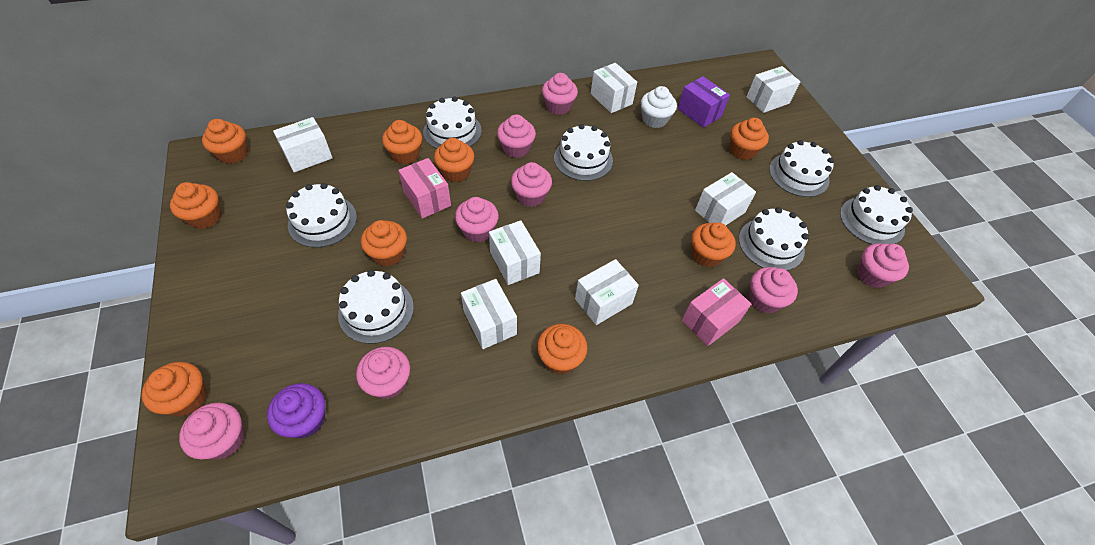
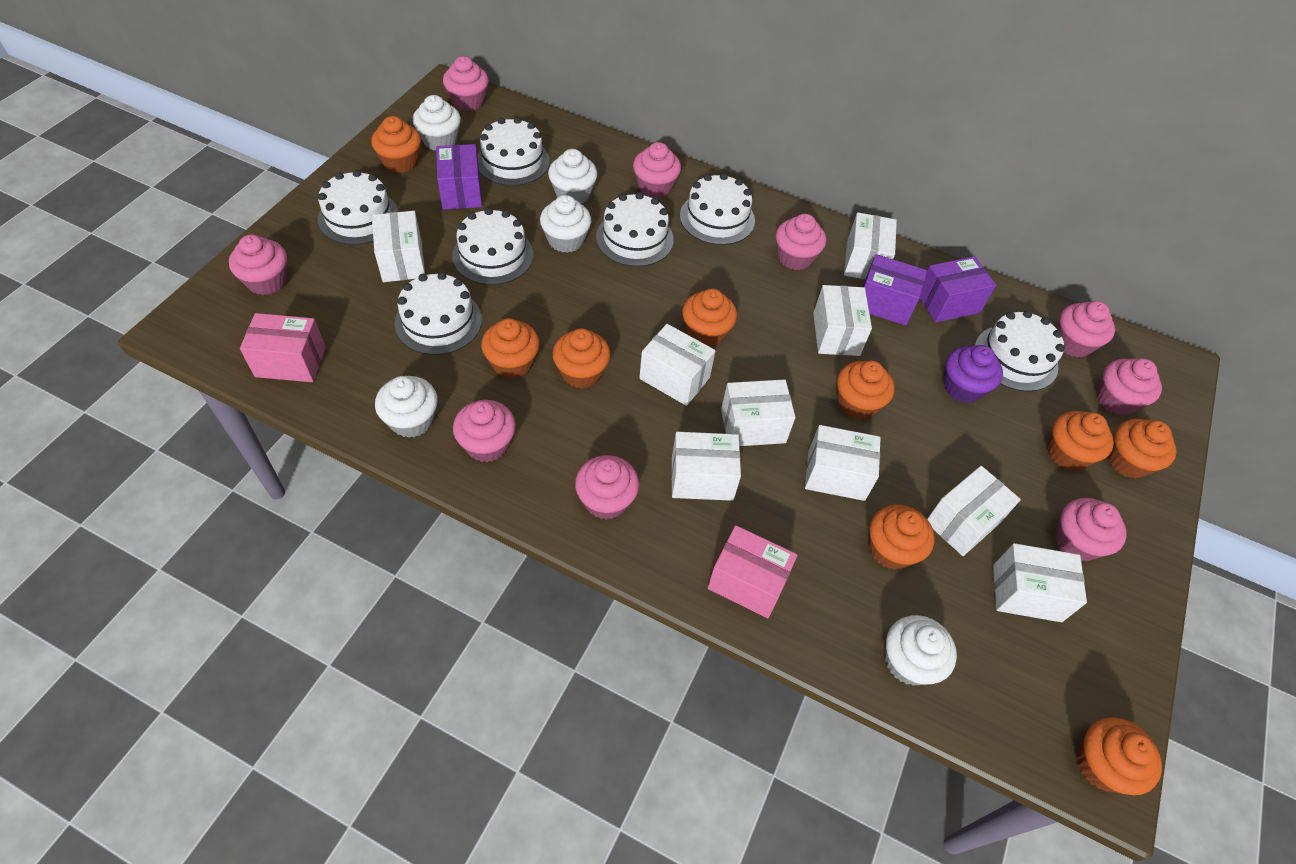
pink cupcake: [179,403,245,459] [356,347,410,399] [455,197,499,242] [497,114,536,158] [511,162,552,207] [542,73,578,115] [749,267,798,313] [857,243,909,288] = 8 -> [229,235,287,295] [443,56,489,111] [453,400,516,462] [575,455,639,520] [633,142,681,198] [776,214,826,270] [1055,498,1127,561] [1057,301,1115,358] [1097,358,1162,416] = 9
purple box: [678,76,730,128] = 1 -> [436,144,482,210] [863,254,927,326] [920,256,996,323] = 3
white box: [273,117,333,172] [461,279,517,349] [489,220,541,285] [575,259,639,325] [591,63,637,113] [695,172,756,226] [746,66,800,113] = 7 -> [372,211,425,282] [639,324,715,406] [671,432,741,501] [721,379,795,446] [805,425,881,501] [813,285,872,356] [844,212,897,280] [927,466,1021,556] [993,543,1087,622] = 9
white cupcake: [641,86,677,128] = 1 -> [375,376,438,438] [413,95,461,151] [540,195,591,253] [548,149,597,204] [885,615,957,686] = 5

